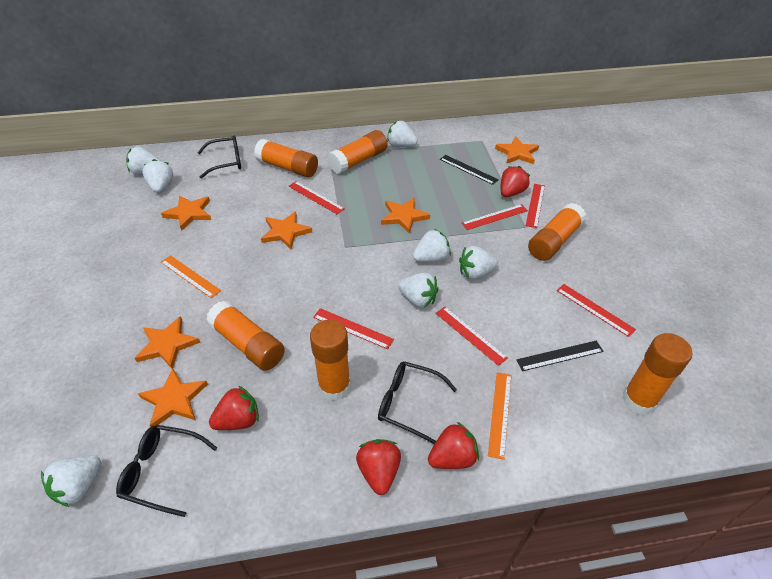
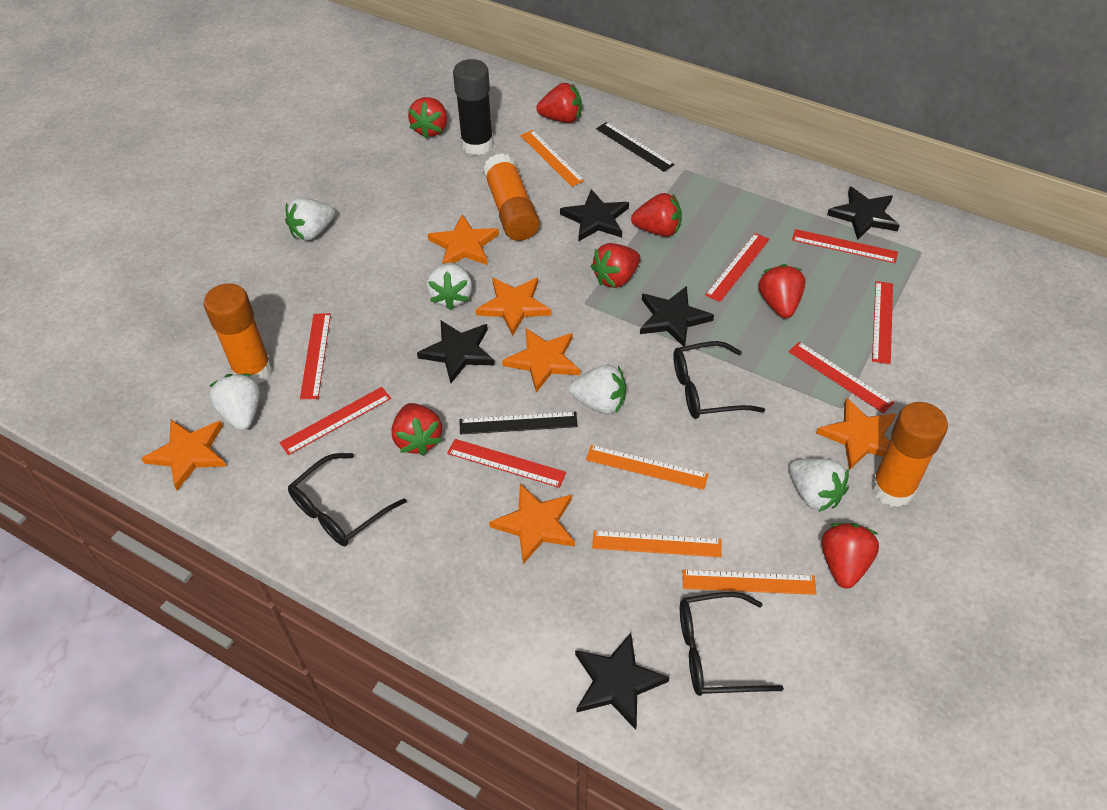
black glue stick: none = 0 -> [453,59,494,155] = 1
black star: none = 0 -> [417,321,495,383] [560,189,629,241] [575,633,670,730] [640,286,714,347] [827,186,900,240] = 5
orange glue stick: [206,300,285,371] [254,139,318,178] [310,319,351,401] [327,130,387,174] [528,203,586,261] [622,333,692,415] = 6 -> [204,283,272,384] [483,153,540,241] [871,402,948,507] = 3
orange ruler: [161,255,221,298] [488,372,512,460] = 2 -> [520,130,585,187] [586,445,708,490] [592,530,722,557] [683,570,816,595] = 4
red ruler: [289,181,345,214] [313,308,394,349] [436,307,508,366] [462,204,528,230] [526,184,545,228] [556,284,636,337] = 6 -> [279,387,391,455] [300,313,331,399] [447,439,566,488] [705,233,769,302] [789,342,894,414] [792,229,898,263] [872,281,893,364] = 7
red strawberry: [209,386,259,430] [356,439,401,495] [428,422,479,469] [501,166,530,197] = 4 -> [391,403,442,456] [408,97,447,139] [536,83,582,123] [591,243,640,288] [631,193,682,237] [759,264,805,318] [822,523,879,588] = 7
white strawberry: [41,455,101,507] [126,146,160,175] [142,159,173,193] [387,121,418,147] [398,272,438,307] [413,229,451,262] [459,246,498,279] = 7 -> [209,374,260,431] [285,197,335,241] [426,263,472,310] [569,365,626,414] [789,458,849,512] = 5

